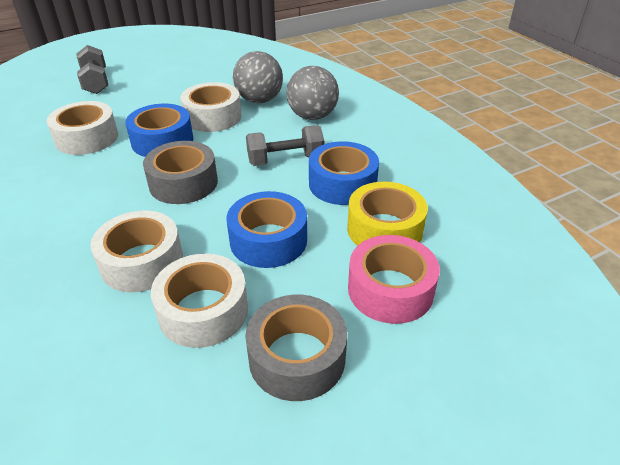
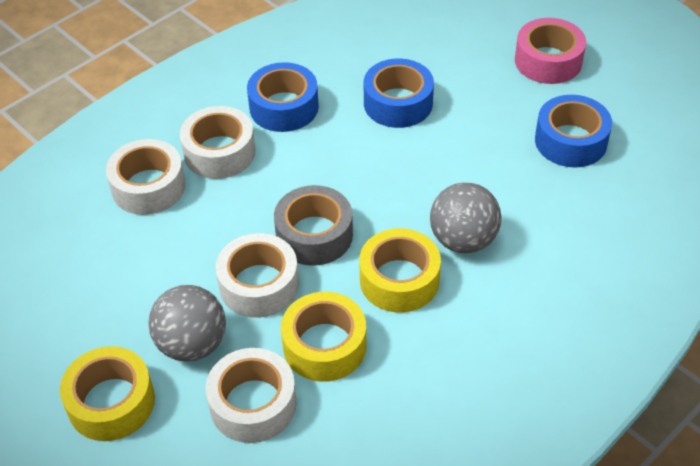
grey dumbbell: [77,45,108,94] [246,125,324,166] = 2 -> none = 0
grey tape: [143,141,218,204] [245,295,347,401] = 2 -> [274,185,353,266] = 1
yellow tape: [347,182,428,246] = 1 -> [60,346,155,441] [281,292,366,382] [359,228,441,313] = 3

